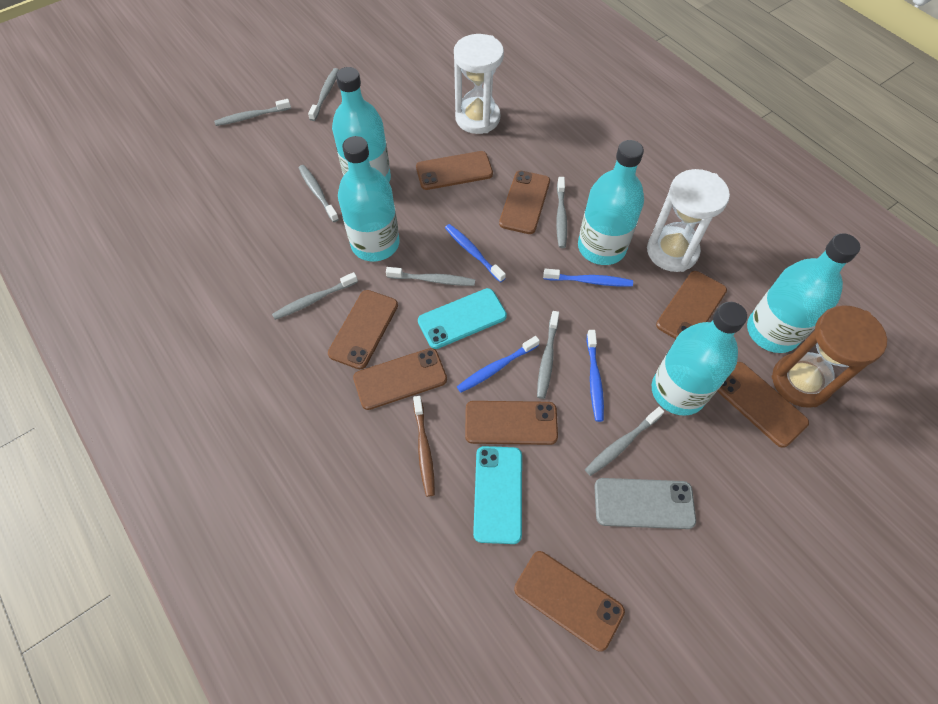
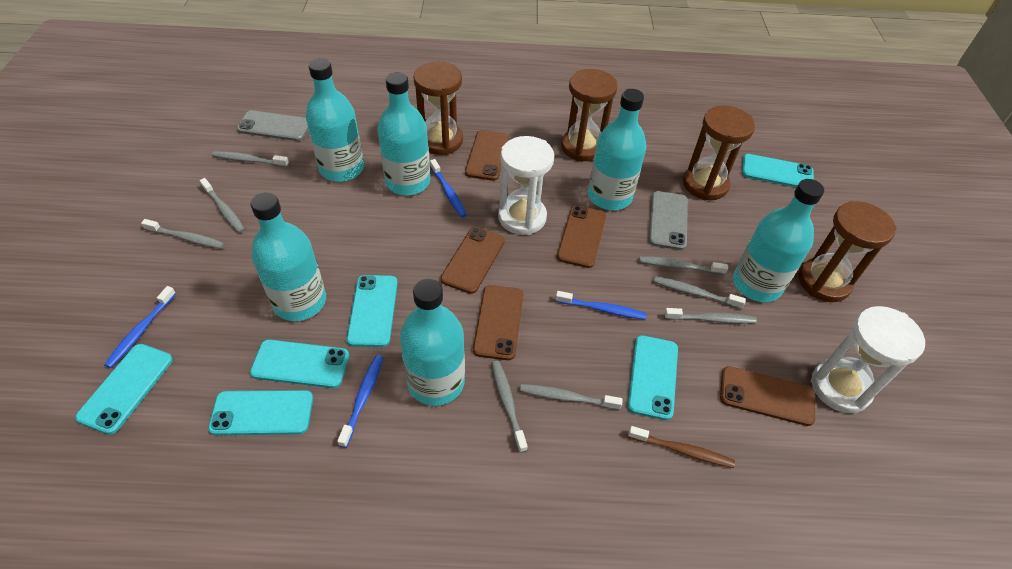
brown hourglass: [772,305,887,408] = 1 -> [413,62,463,155] [561,69,618,161] [683,106,755,201] [798,201,897,302] = 4
brown phone: [328,290,398,369] [353,348,447,410] [416,151,493,190] [465,401,558,445] [499,171,550,234] [514,551,625,651] [656,271,727,339] [717,362,809,448] = 8 -> [440,227,505,294] [465,130,509,181] [473,285,523,360] [557,206,606,268] [720,366,815,426] = 5
grey phone: [594,478,696,529] = 1 -> [237,110,308,141] [649,191,688,250] = 2
turquoise bottle: [332,67,391,182] [338,136,400,261] [578,140,644,265] [652,302,747,416] [747,233,860,353] = 5 -> [250,192,326,321] [306,58,364,182] [377,72,430,195] [400,278,465,406] [588,89,646,210] [733,179,824,302] = 6
turquoise phone: [418,288,507,349] [473,446,522,544] = 2 -> [75,344,173,435] [208,390,313,435] [250,339,349,388] [347,275,398,347] [628,335,678,420] [742,154,814,188] = 6

